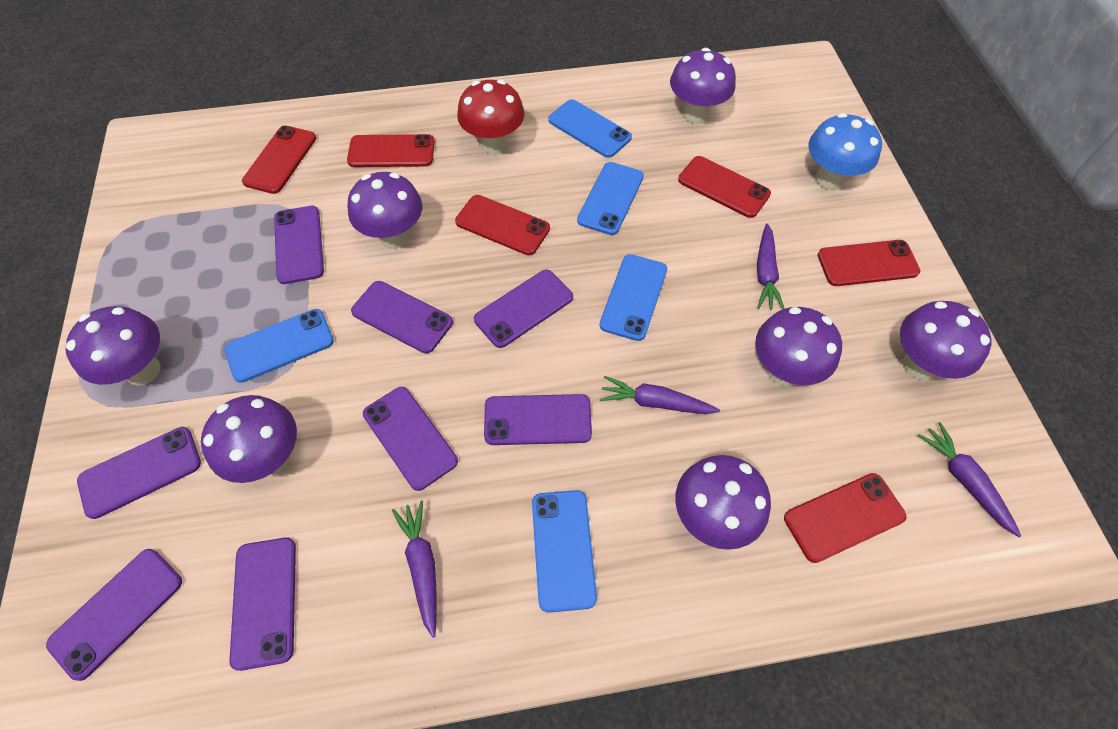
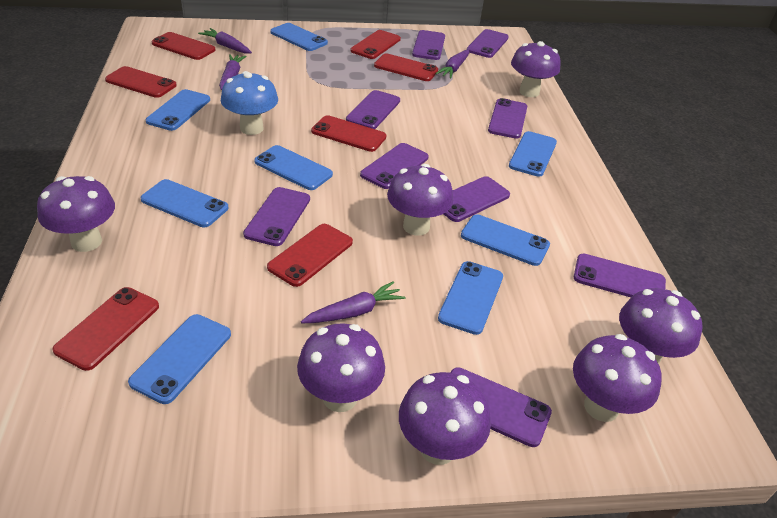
blue phone: [224,309,334,383] [532,490,597,612] [548,99,632,158] [577,162,644,235] [599,254,667,341] = 5 -> [128,314,231,404] [141,179,228,227] [146,89,210,131] [254,145,333,190] [270,23,328,51] [438,261,503,335] [461,214,550,266] [509,131,557,177] = 8
purple phone: [46,549,182,681] [77,427,201,519] [229,538,296,671] [274,206,324,284] [351,281,453,354] [363,387,458,491] [474,270,573,348] [484,394,592,445] = 8 -> [243,187,310,246] [346,90,400,129] [360,143,428,189] [412,30,445,60] [444,176,510,222] [450,367,552,447] [467,29,509,58] [488,98,527,139] [574,254,666,297] = 9
red mushroom: [457,80,525,155] = 1 -> none = 0
red phone: [242,125,316,194] [347,134,435,167] [455,195,550,255] [678,156,771,218] [784,473,906,563] [818,240,920,286] = 6 -> [52,287,159,371] [105,66,177,98] [151,32,215,60] [267,224,353,287] [311,115,386,152] [350,30,401,59] [374,53,438,81] = 7

